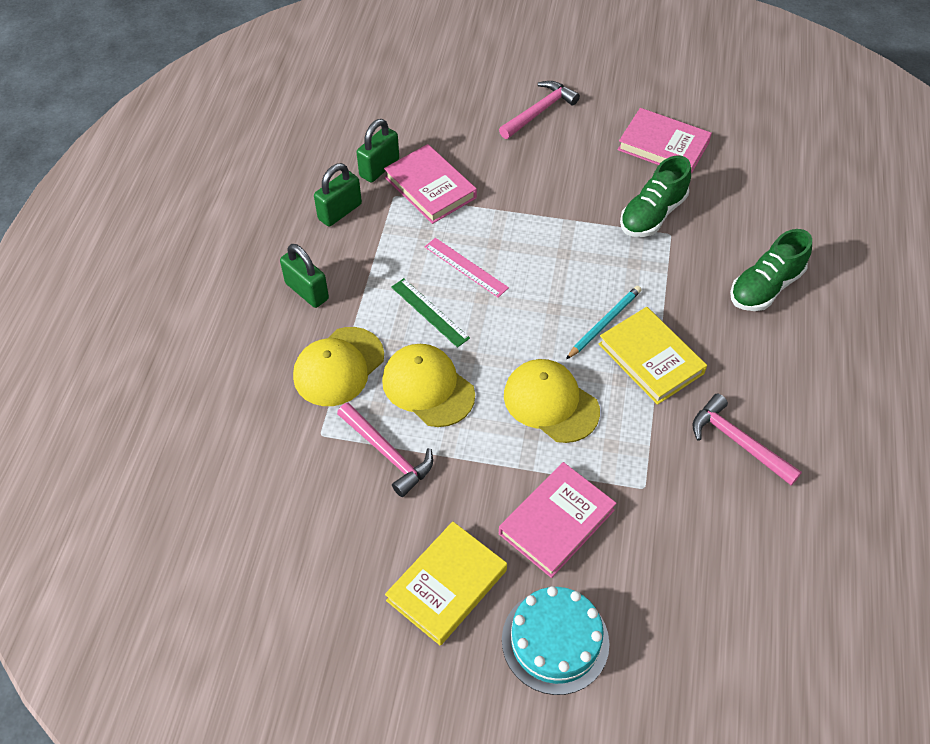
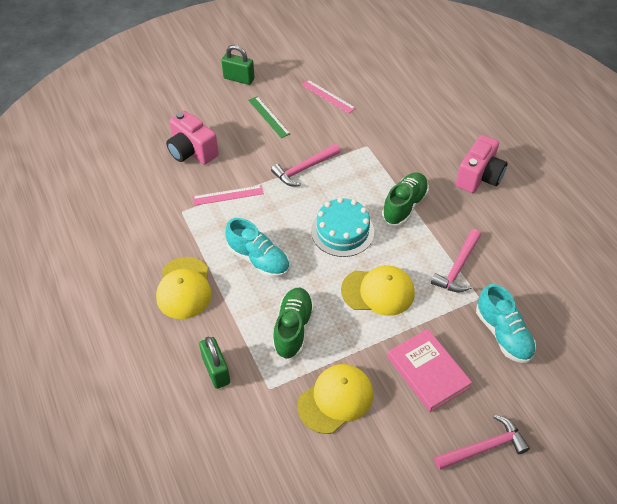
green padlock: [280,244,329,308] [314,163,362,227] [357,119,399,182] = 3 -> [199,337,230,389] [221,45,254,85] = 2
pink book: [384,144,477,224] [499,462,617,578] [618,108,712,174] = 3 -> [387,329,472,412] = 1
pink camera: none = 0 -> [166,111,219,165] [456,135,507,193] = 2
pink ruler: [425,238,509,298] = 1 -> [192,185,264,206] [301,80,355,114] = 2
turquoise pencil: [566,286,642,359] = 1 -> none = 0
turquoise shoe: none = 0 -> [225,218,289,278] [476,284,536,363] = 2
yellow book: [385,522,507,646] [599,307,707,405] = 2 -> none = 0

